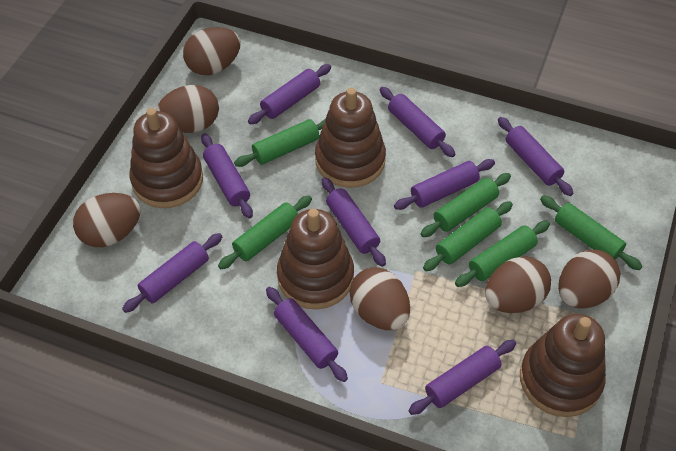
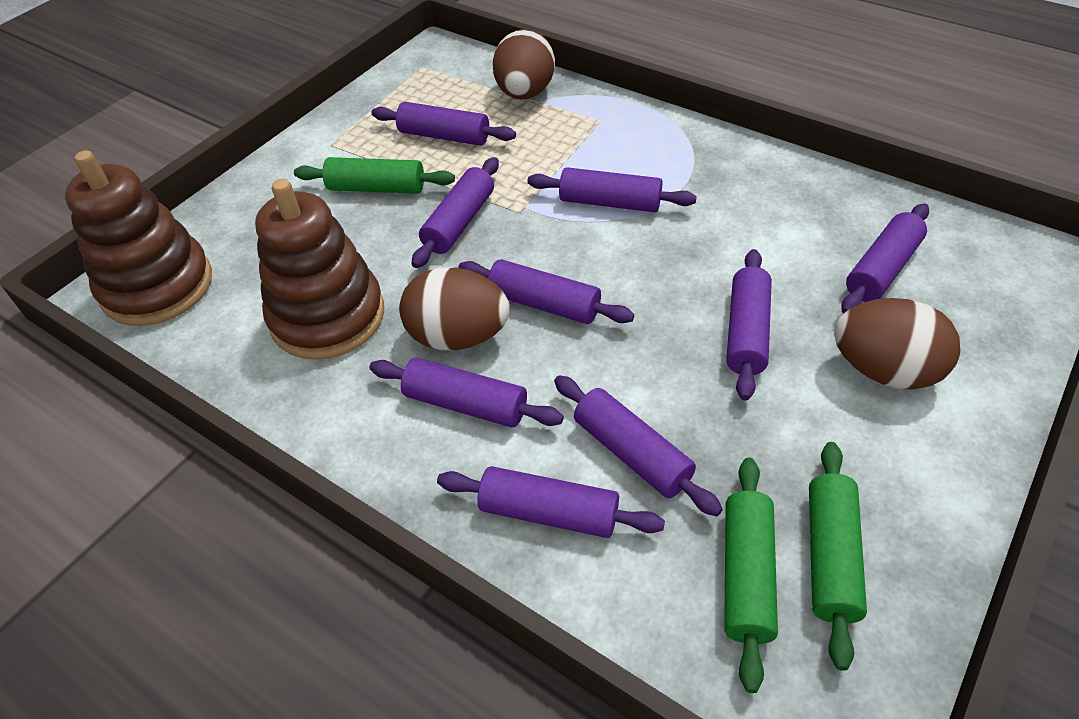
brown egg: [73,193,141,247] [156,85,219,133] [183,27,241,75] [350,267,410,330] [485,256,551,313] [558,249,620,309] = 6 -> [399,267,510,351] [493,29,555,100] [834,298,960,390] = 3
brown stacking toy: [129,108,203,208] [277,209,354,309] [315,87,386,188] [520,314,606,417] = 4 -> [65,150,212,326] [255,179,384,360] = 2
green rolling pin: [218,195,312,269] [234,119,326,167] [421,173,511,237] [423,201,513,271] [455,221,550,287] [540,195,642,270] = 6 -> [294,157,455,194] [724,458,778,693] [809,442,867,671] = 3

